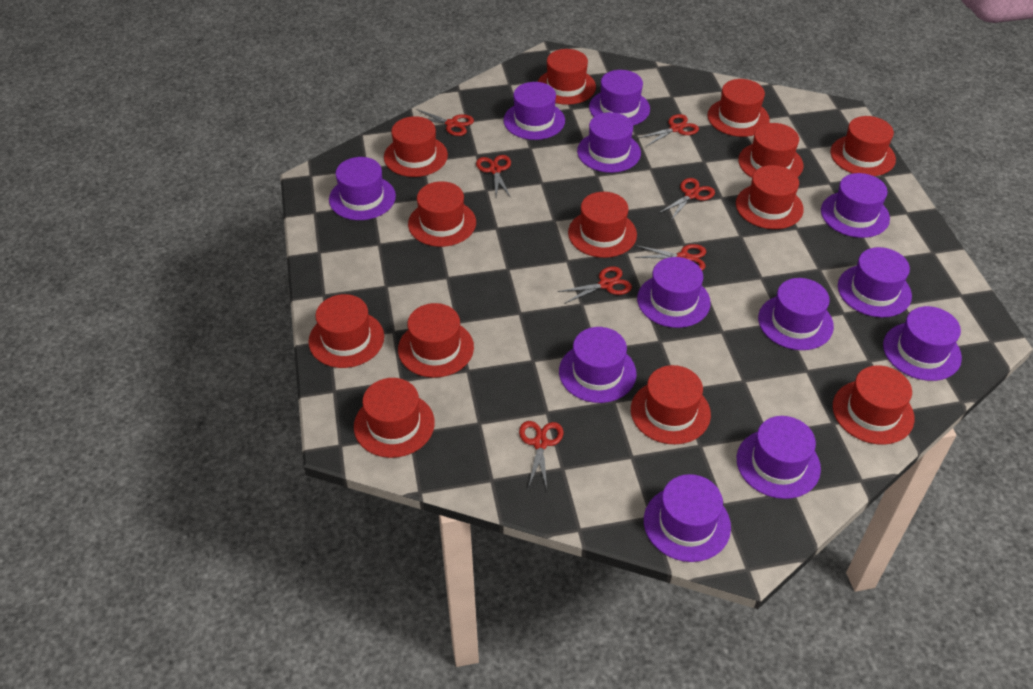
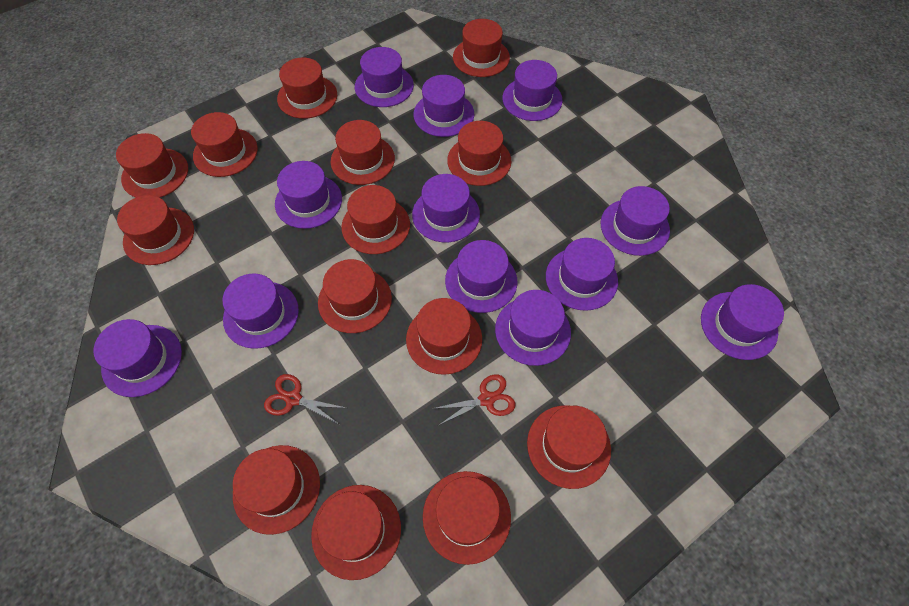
red hat: [308,294,384,368] [354,378,435,458] [384,116,448,177] [398,303,474,378] [408,181,476,247] [537,49,596,105] [568,192,637,258] [631,365,711,444] [707,79,770,137] [736,165,804,229] [738,123,804,178] [830,116,896,176] [833,365,914,445] = 13 -> [116,133,188,198] [117,195,194,265] [191,112,258,177] [233,445,320,535] [277,57,337,119] [311,485,401,580] [318,259,392,333] [331,120,395,185] [341,185,410,254] [406,298,482,375] [423,471,511,565] [447,121,511,186] [453,19,510,77] [527,406,611,489] = 14
red scissors: [416,109,474,136] [476,155,511,198] [519,421,563,489] [558,266,632,304] [635,244,706,270] [638,114,699,146] [658,178,715,220] = 7 -> [264,374,346,424] [431,375,516,426] = 2

